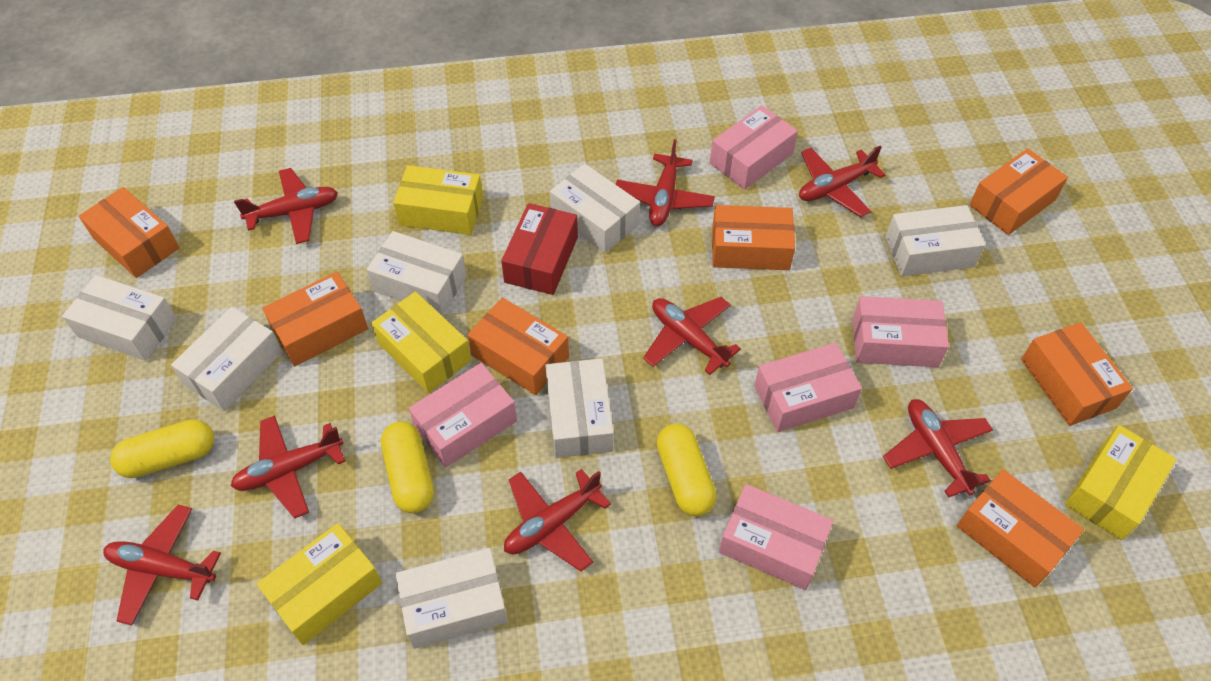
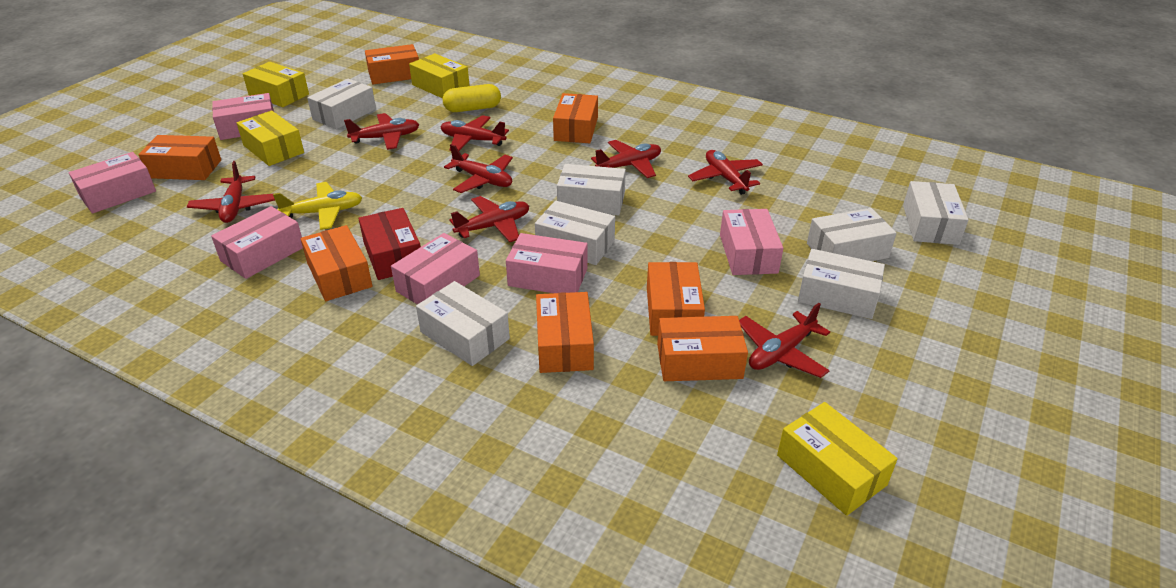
pink box: [409,363,517,467] [710,105,798,190] [719,484,833,590] [754,343,862,432] [853,296,949,367] = 5 -> [69,152,156,213] [211,206,303,279] [212,93,274,140] [391,233,480,304] [506,233,588,293] [720,209,783,275] = 6
yellow capsule: [110,419,214,478] [381,421,434,513] [657,424,717,516] = 3 -> [443,84,501,112] = 1
yellow plane: none = 0 -> [273,182,362,230] = 1

